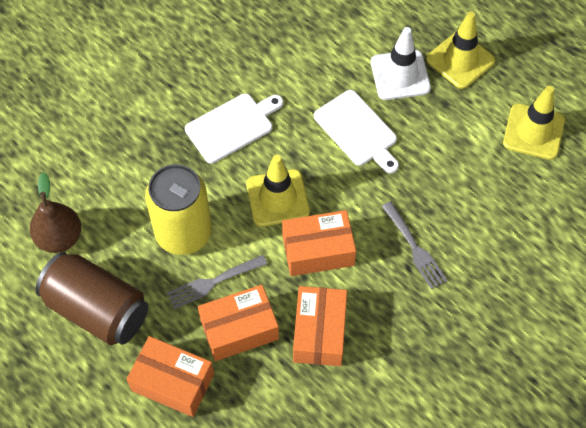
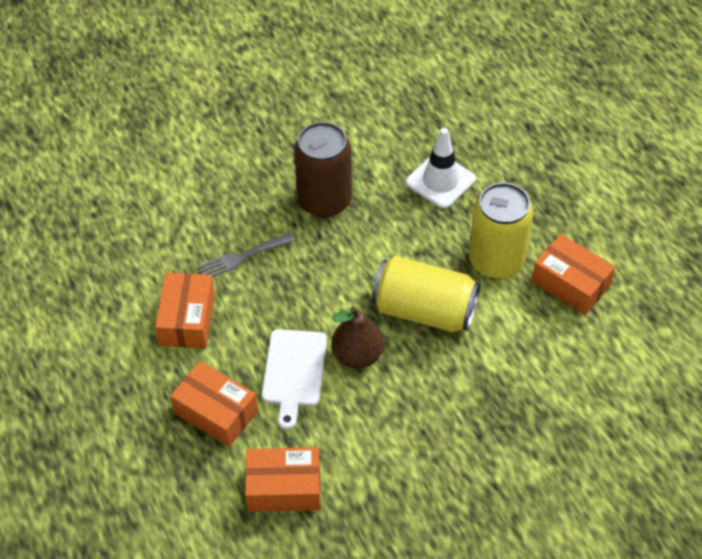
grey fork: [167,255,267,309] [382,201,448,289] = 2 -> [198,233,295,277] = 1
white cutting board: [185,93,283,164] [314,90,399,174] = 2 -> [262,329,327,430] = 1
yellow can: [145,164,212,255] = 1 -> [372,256,480,332] [469,182,534,279] = 2
yellow traffic cone: [246,155,310,227] [426,12,495,89] [503,86,565,160] = 3 -> none = 0

